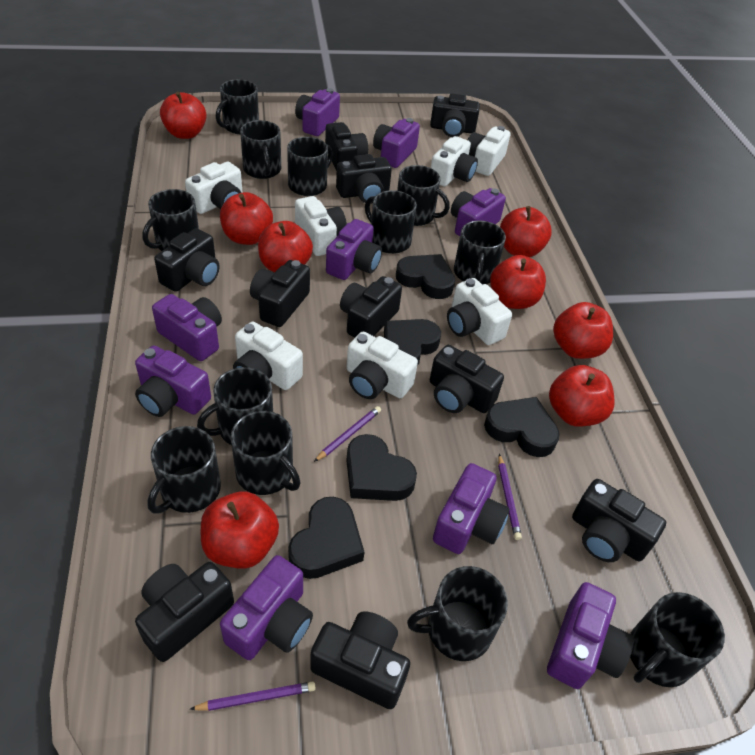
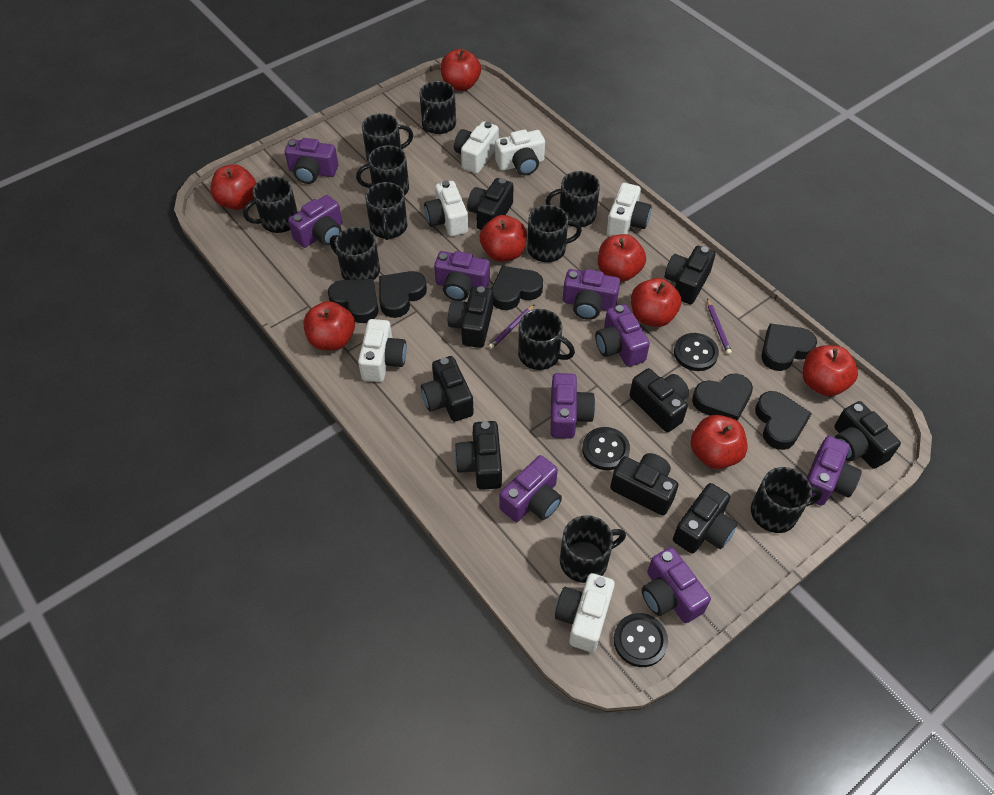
black button: none = 0 -> [582,427,630,470] [614,613,668,667] [674,333,719,371] = 3
black camera: [135,562,234,662] [154,228,220,292] [250,260,310,327] [310,611,410,709] [325,122,368,171] [336,154,392,204] [340,276,402,338] [430,93,480,137] [430,345,504,413] [572,479,666,562] = 10 -> [421,356,474,422] [448,286,493,348] [455,421,502,490] [467,178,513,230] [610,453,679,515] [630,368,689,432] [664,246,715,304] [673,483,738,554] [834,401,901,469] = 9
black heart: [288,497,364,579] [346,434,417,501] [384,319,441,366] [396,254,455,299] [484,397,560,457] = 5 -> [328,279,378,323] [379,271,427,318] [491,266,543,310] [692,374,753,421] [755,391,812,450] [761,323,817,371] = 6
black mug: [142,189,199,251] [147,426,221,513] [197,367,273,445] [216,79,259,134] [231,411,301,495] [240,120,281,179] [287,137,333,196] [365,190,417,254] [397,165,450,226] [407,566,508,661] [454,220,506,285] [630,592,725,687] = 12 -> [243,176,298,233] [330,227,380,280] [356,145,409,196] [362,113,413,162] [365,182,407,240] [419,81,456,134] [518,309,575,370] [527,205,582,262] [545,171,600,227] [560,515,626,583] [751,467,823,533] = 11
purple pencil: [190,682,316,711] [314,406,381,462] [498,454,522,540] = 3 -> [488,304,535,349] [707,299,732,354] = 2
white camera: [185,162,243,214] [233,322,303,390] [295,196,347,256] [347,332,418,399] [431,136,478,186] [447,278,512,345] [468,126,510,176] = 7 -> [358,319,407,382] [424,181,468,236] [454,121,499,174] [495,129,545,175] [555,573,615,652] [607,183,652,236] = 6

